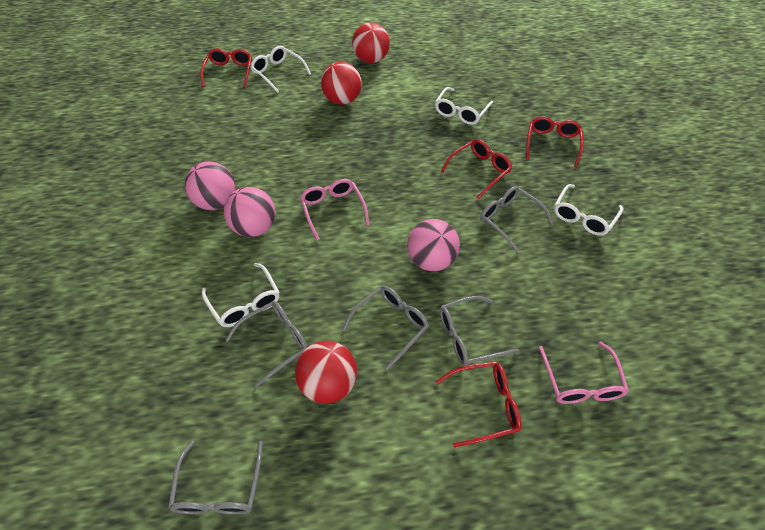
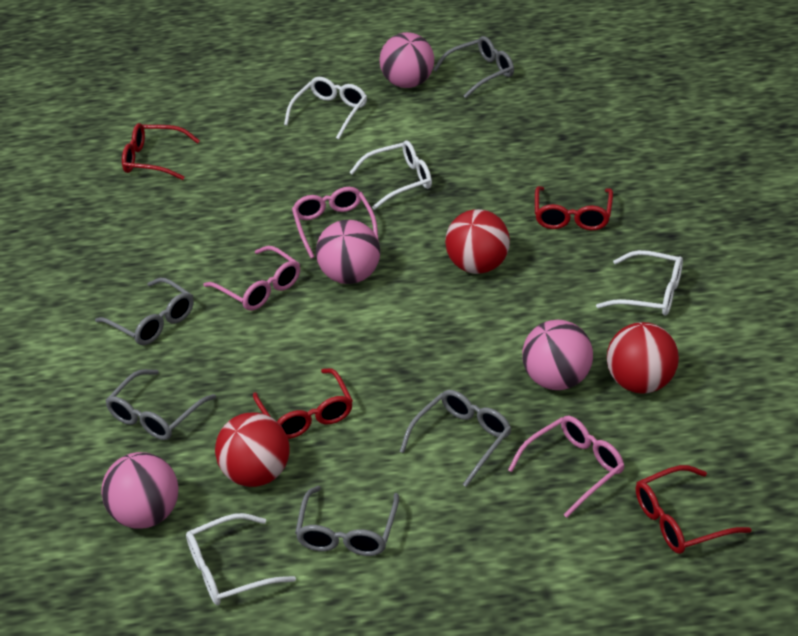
pink ball: [185,162,235,210] [224,187,275,237] [407,219,460,271] = 3 -> [101,452,179,529] [316,220,380,284] [380,32,434,88] [522,320,593,390] = 4
pink glasses: [300,179,369,240] [539,341,629,404] = 2 -> [204,246,300,311] [292,187,379,259] [508,416,624,518] = 3

